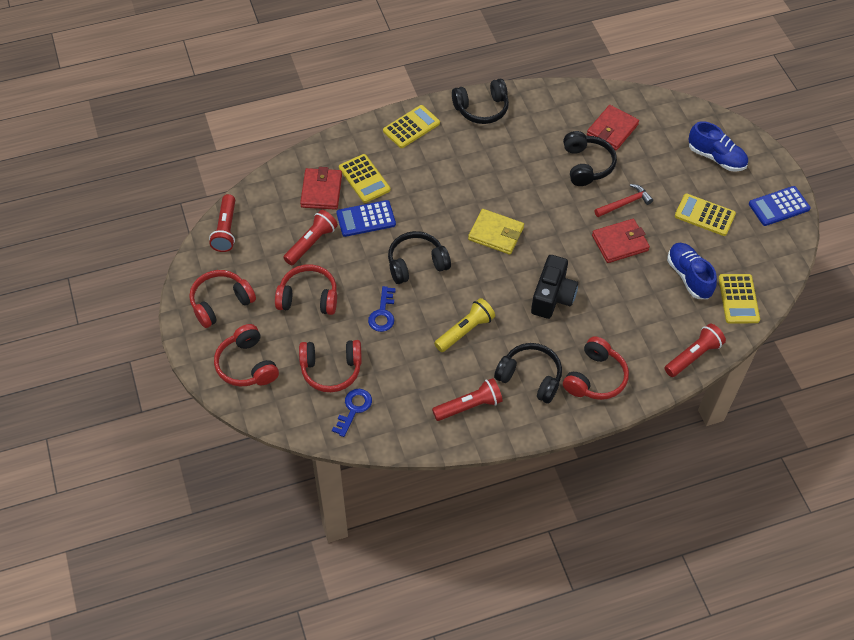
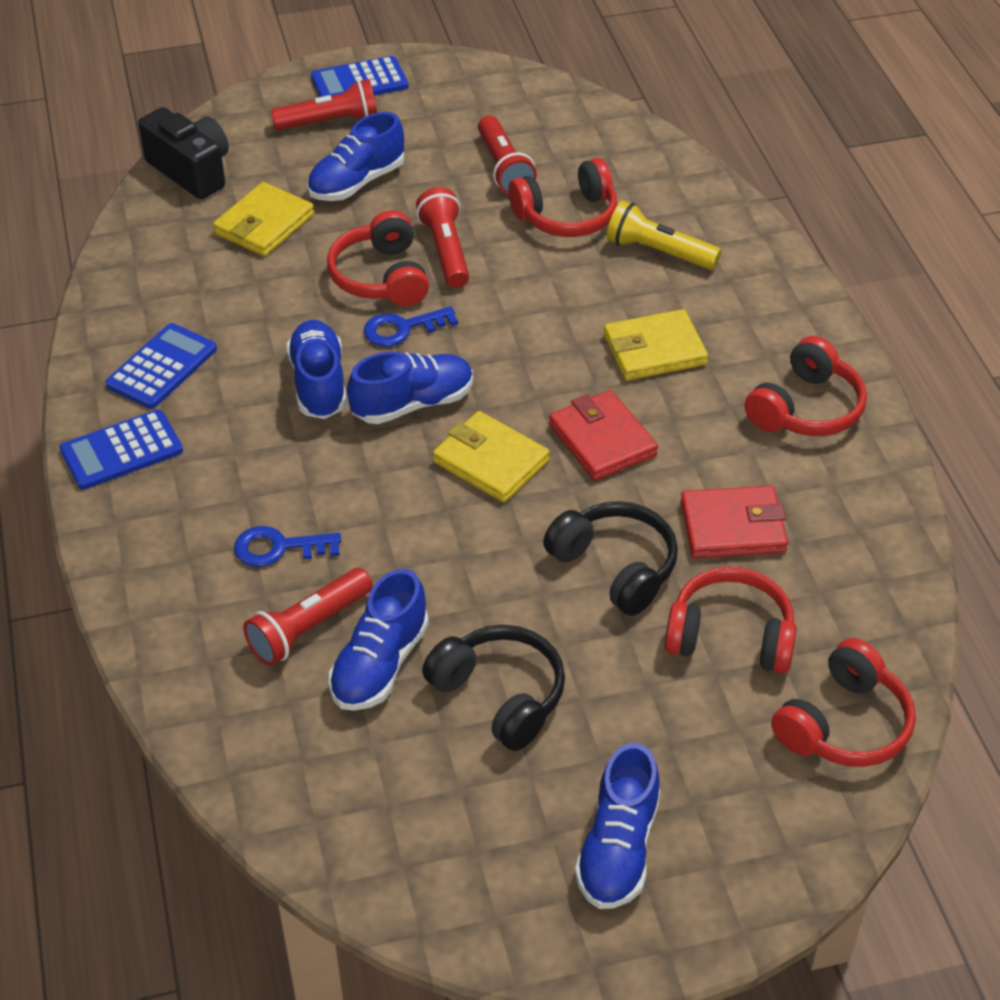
black headphones: [388,231,451,284] [452,79,509,124] [494,343,562,403] [563,131,617,186] = 4 -> [422,625,565,751] [543,501,678,616] = 2
blue calculator: [336,200,396,237] [749,186,811,226] = 2 -> [60,410,183,490] [105,323,217,409] [311,56,408,97] = 3
blue shoe: [667,243,717,299] [688,121,748,172] = 2 -> [286,320,347,419] [307,112,404,201] [329,569,429,711] [347,351,473,424] [575,743,660,909] = 5
red hammer: [595,184,653,217] = 1 -> none = 0
red wallet: [300,167,342,210] [587,105,639,150] [592,219,650,263] = 3 -> [549,390,658,481] [681,486,788,558] = 2
yellow calculator: [339,154,391,203] [383,105,440,148] [675,194,736,236] [718,274,760,324] = 4 -> none = 0
yellow wallet: [468,209,524,255] = 1 -> [213,182,314,256] [433,411,550,503] [604,309,708,381] = 3

